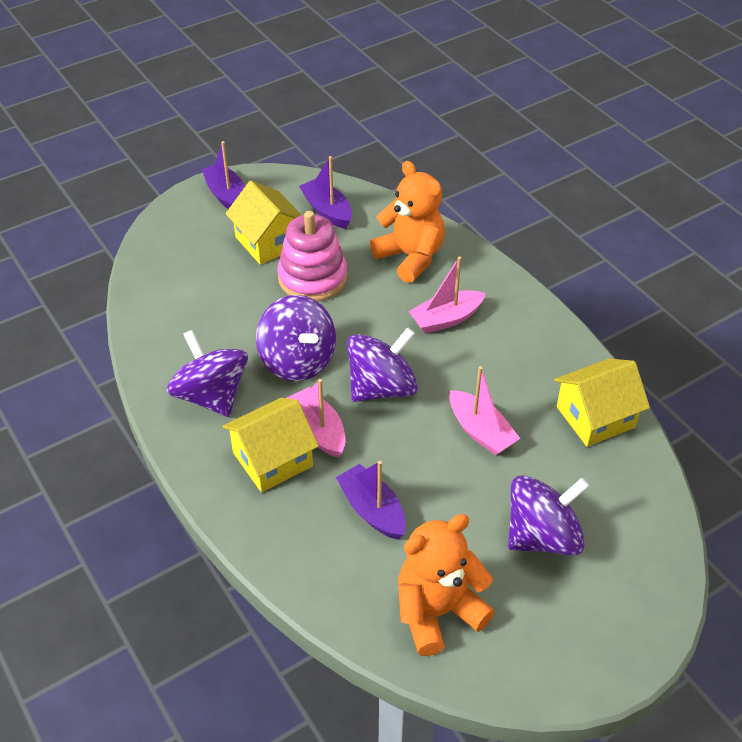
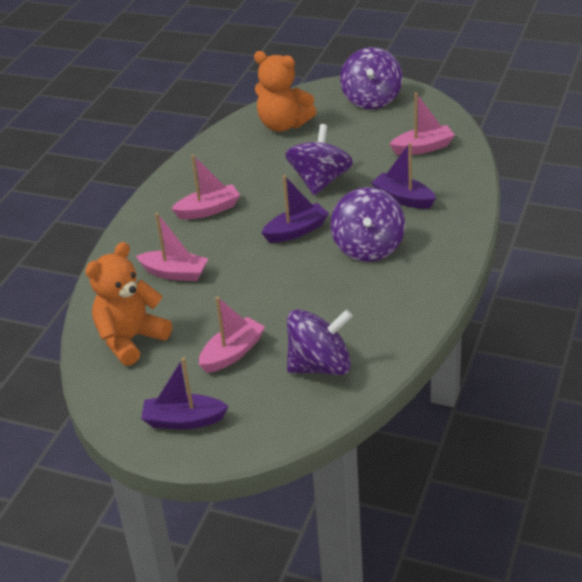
pink boat: [287,379,345,458] [409,256,486,334] [449,366,520,455] = 3 -> [136,213,208,281] [171,155,240,219] [199,297,265,373] [390,93,455,155] = 4
pink stacking toy: [277,211,347,302] = 1 -> none = 0
yellow house: [222,398,319,492] [226,181,301,265] [554,358,650,447] = 3 -> none = 0

